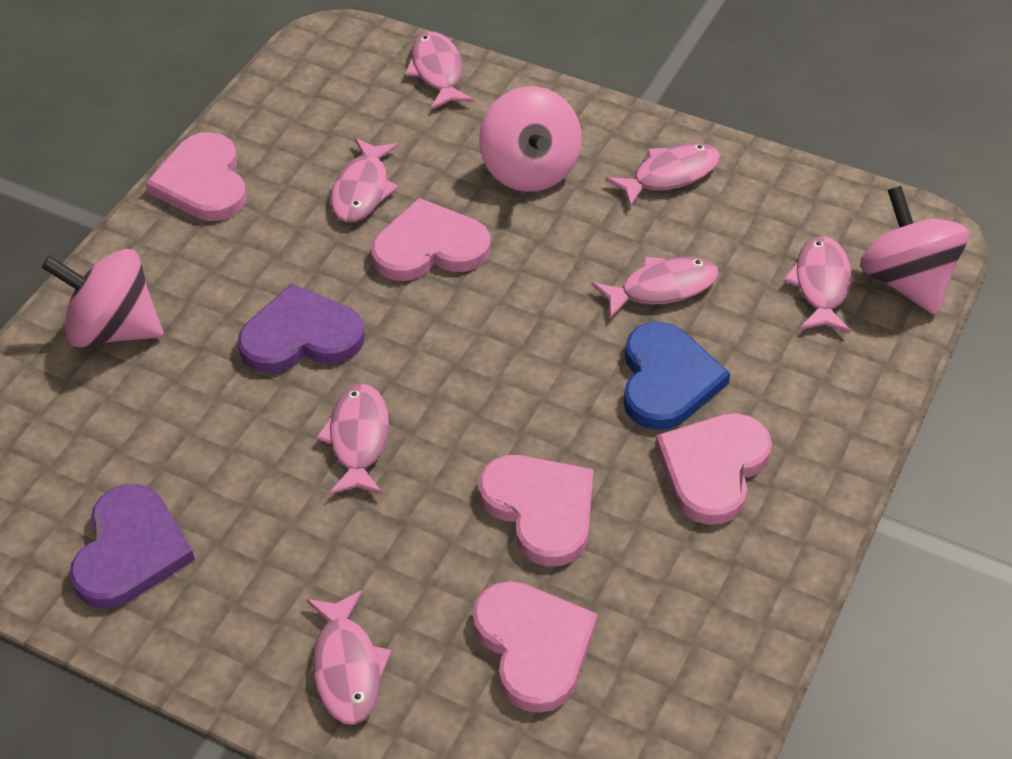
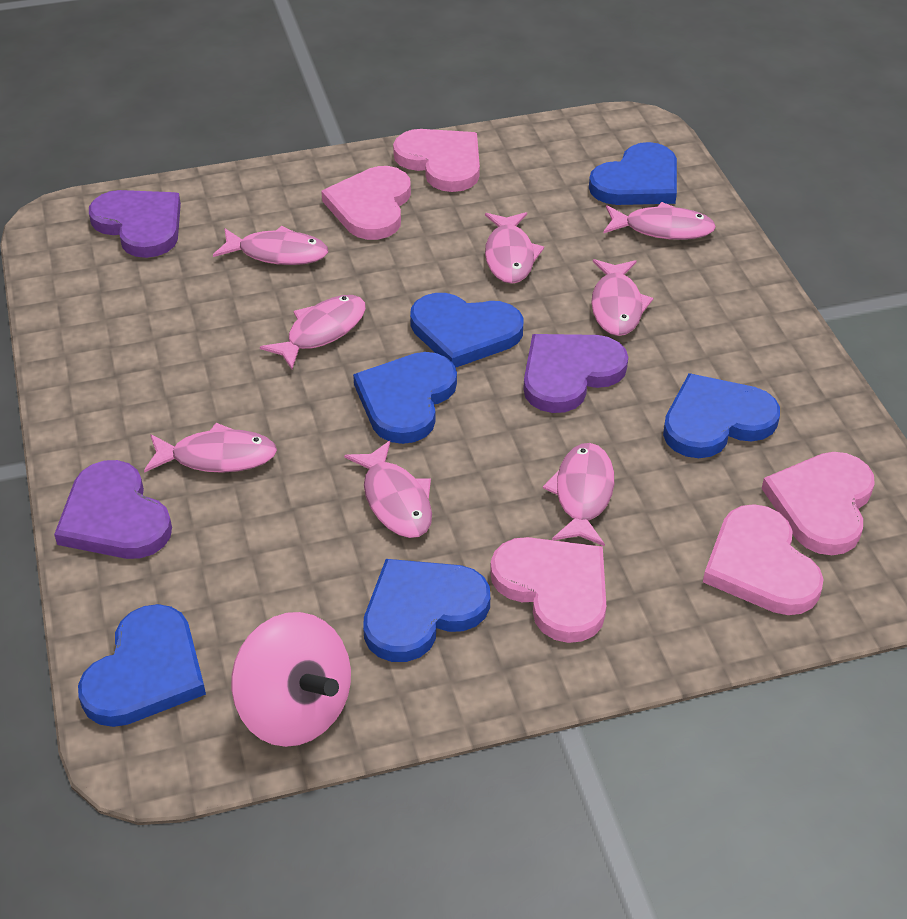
blue heart: [623,322,730,430] = 1 -> [78,604,206,727] [353,352,457,444] [363,559,490,662] [410,293,524,368] [589,142,677,205] [663,373,780,458] = 6
pink fish: [306,590,392,725] [316,383,389,495] [331,138,399,222] [405,32,474,109] [592,256,719,319] [605,143,720,208] [784,236,852,333] = 7 -> [144,423,277,473] [213,226,328,265] [260,295,366,370] [344,441,432,538] [485,212,544,284] [543,443,614,546] [591,259,653,336] [603,202,716,240] = 8
pink spinning top: [41,249,163,348] [479,86,582,192] [860,186,969,315] = 3 -> [231,612,351,747] = 1
purple heart: [70,484,195,608] [238,283,364,373] = 2 -> [54,460,172,559] [89,190,181,258] [523,334,628,413] = 3

